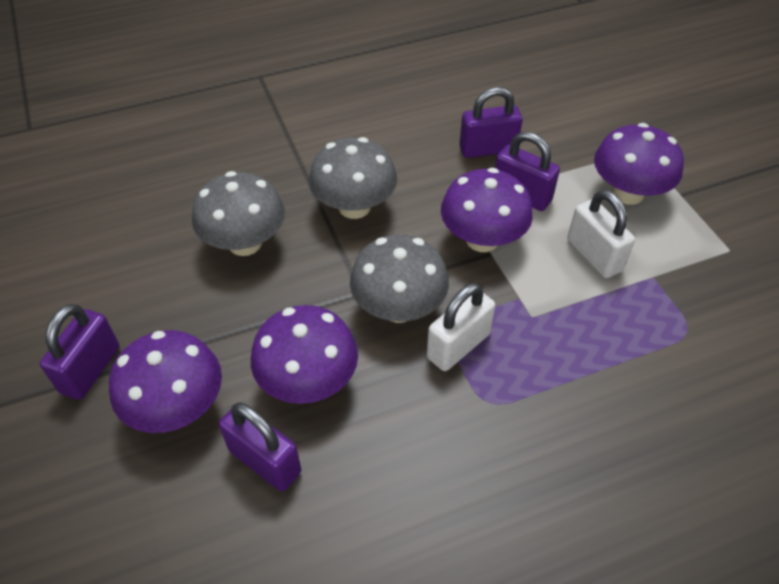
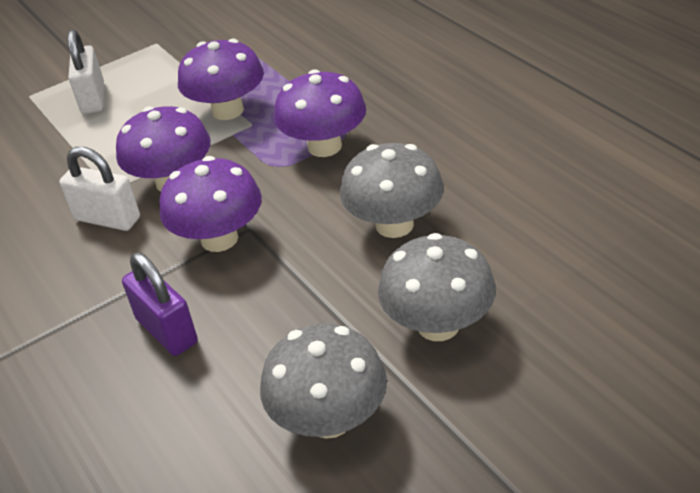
purple padlock: [40,304,119,400] [219,402,301,491] [459,87,523,158] [495,132,560,211] = 4 -> [122,253,198,356] = 1

